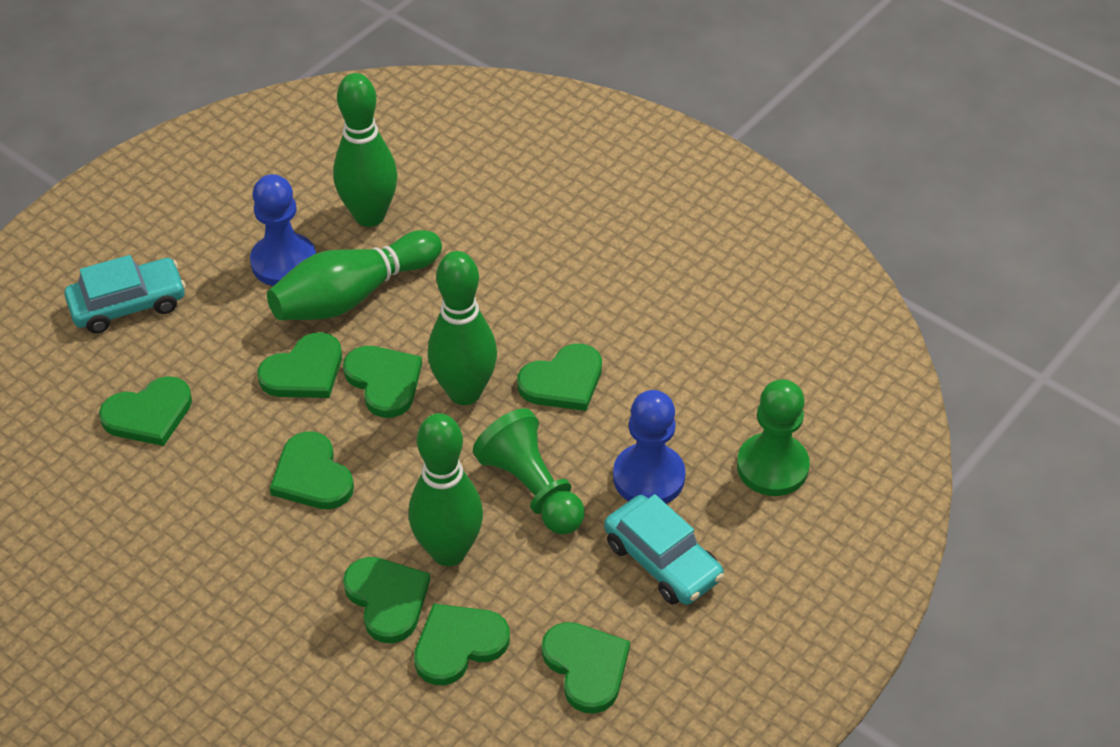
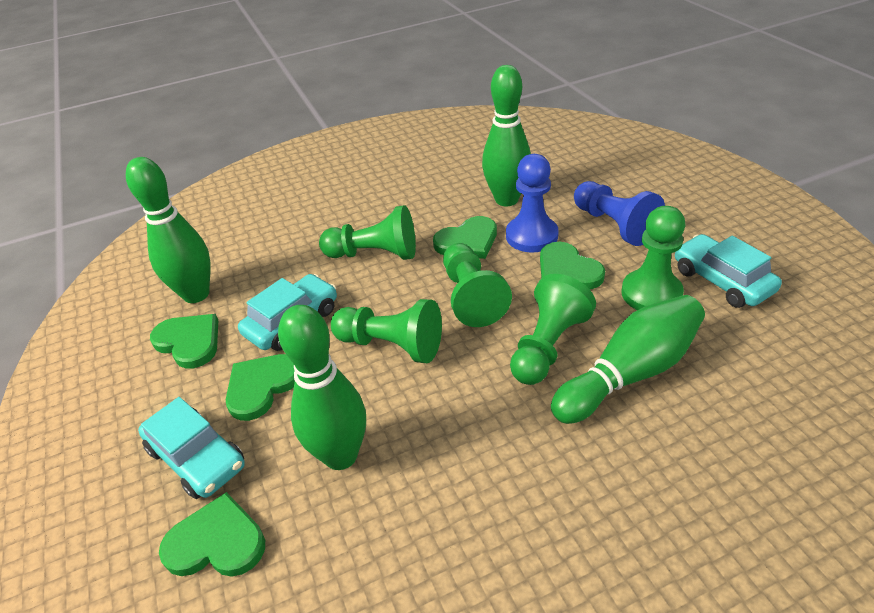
green heart: [99,376,192,446] [258,332,342,398] [270,431,354,509] [343,346,422,418] [343,557,430,643] [414,604,510,685] [517,343,602,411] [542,622,630,714] = 8 -> [150,314,218,369] [159,492,265,577] [226,354,295,421] [433,216,497,259] [540,242,605,289] = 5
green pawn: [473,408,585,535] [737,379,810,496] = 2 -> [319,205,416,260] [331,299,442,363] [443,243,512,327] [510,274,596,385] [621,206,686,310] = 5
turquoise car: [64,255,186,333] [604,494,724,605] = 2 -> [138,397,245,499] [238,274,337,351] [675,234,782,308] = 3

